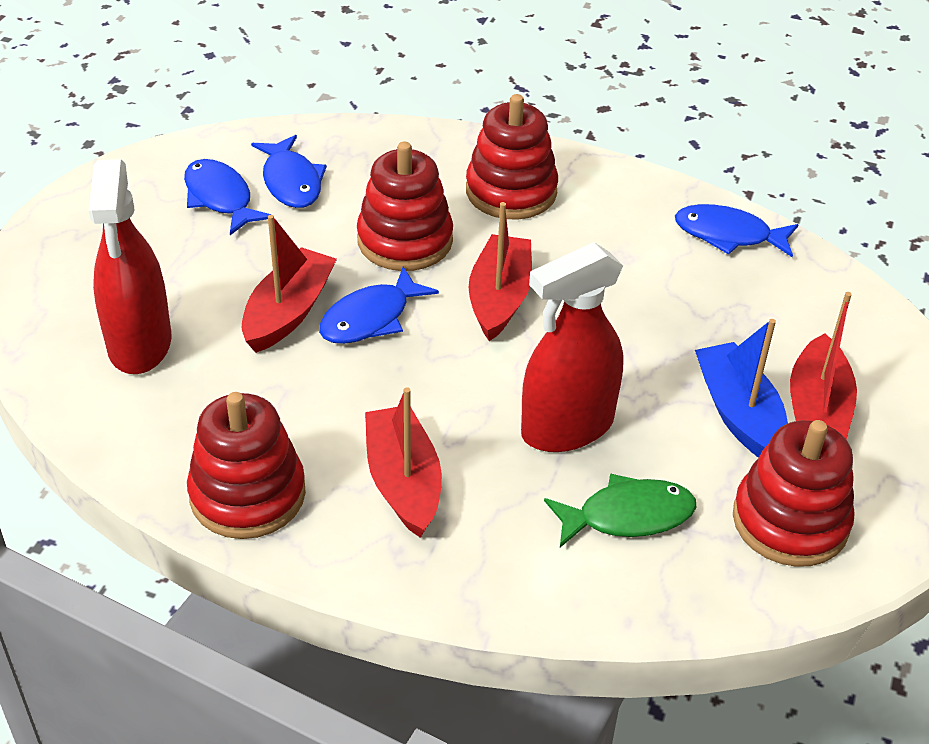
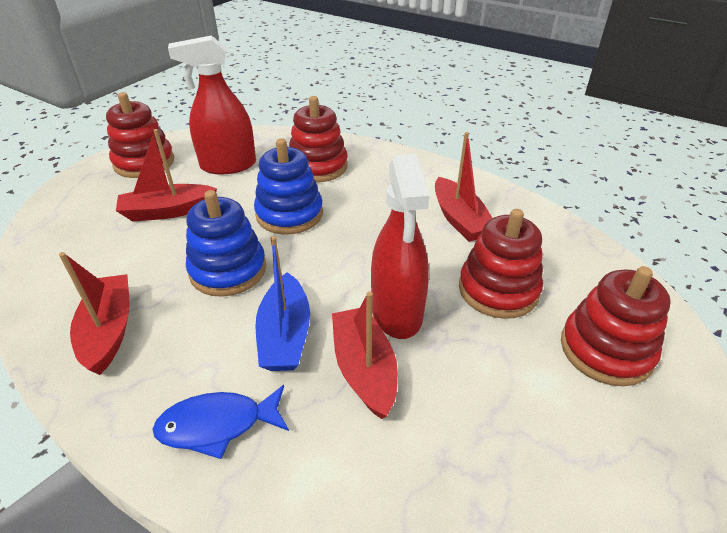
blue fish: [184,159,272,235] [251,135,327,208] [319,267,439,344] [675,204,798,257] = 4 -> [153,385,289,459] = 1
blue stacking toy: none = 0 -> [186,190,266,297] [254,139,323,234] = 2
green fish: [544,473,697,548] = 1 -> none = 0

